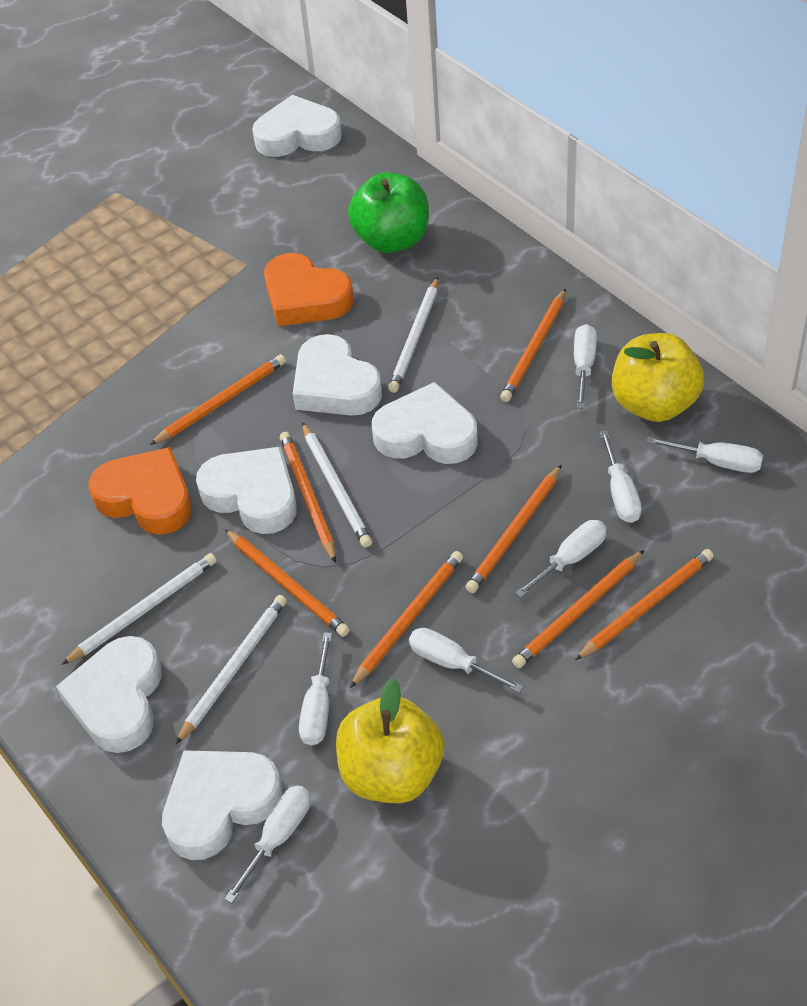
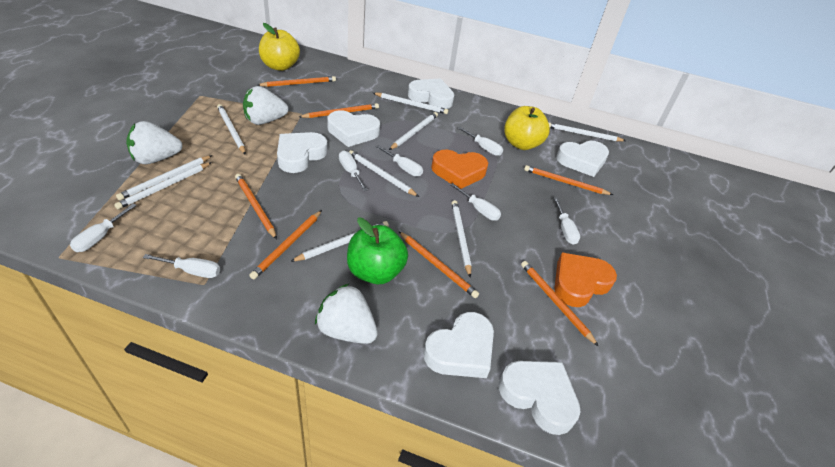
orange pencil: [150,354,286,445] [225,529,350,637] [280,432,336,563] [350,551,463,688] [465,465,562,593] [500,289,566,402] [512,550,644,668] [575,549,714,660] = 8 -> [235,174,277,239] [249,210,322,279] [258,76,336,87] [299,103,379,118] [398,231,479,298] [521,261,599,347] [524,165,613,195] = 7
white pencil: [61,553,217,665] [176,595,287,744] [302,422,372,548] [388,277,438,393] = 4 -> [114,162,212,209] [116,155,213,200] [217,104,246,155] [290,221,389,262] [349,150,419,197] [373,93,448,114] [389,112,438,150] [452,200,472,278] [548,122,626,141] = 9
white strawberry: none = 0 -> [126,121,183,164] [243,86,289,125] [315,284,378,344] = 3

